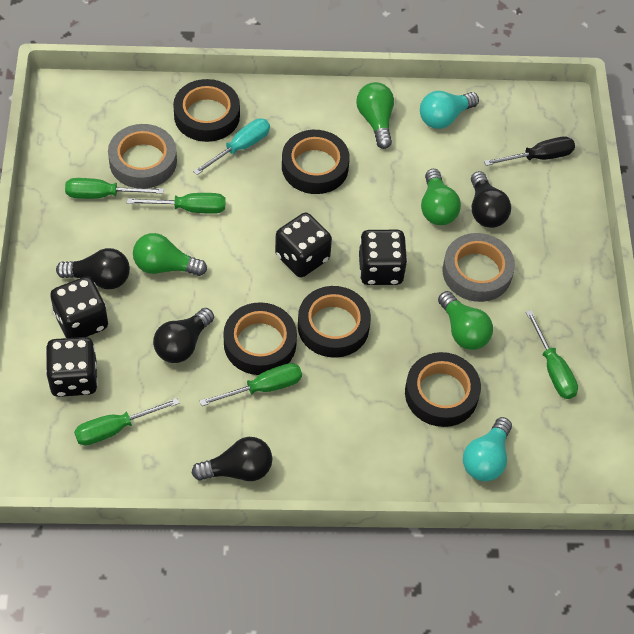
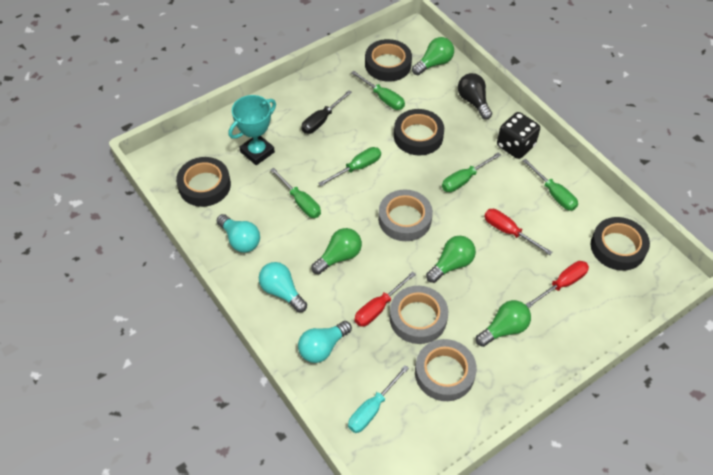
black dice: [46,337,98,397] [50,277,108,338] [275,213,332,278] [359,230,407,285] = 4 -> [497,112,540,159] = 1
black light bulb: [56,248,130,289] [153,308,214,363] [192,437,272,481] [471,171,511,228] = 4 -> [458,73,492,120] = 1
black tape: [173,79,240,142] [224,302,297,375] [282,130,350,194] [298,286,371,358] [405,352,481,427] = 5 -> [176,157,231,207] [365,39,412,82] [394,109,444,156] [591,217,650,271] = 4
grey tape: [108,124,177,189] [442,233,515,302] = 2 -> [378,189,433,241] [389,286,448,344] [415,339,477,401] = 3
red screwdriver: none = 0 -> [354,271,416,326] [484,209,553,255] [525,261,589,308] = 3
turquoise light bulb: [420,91,479,129] [463,417,512,481] = 2 -> [217,214,260,253] [259,262,307,313] [298,321,352,363] = 3
turquoise trophy: none = 0 -> [229,95,276,165] = 1

